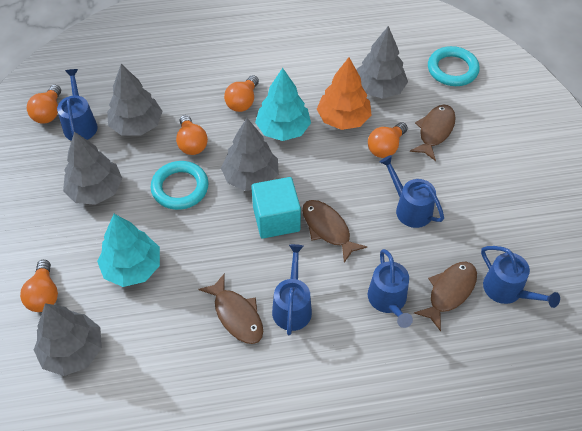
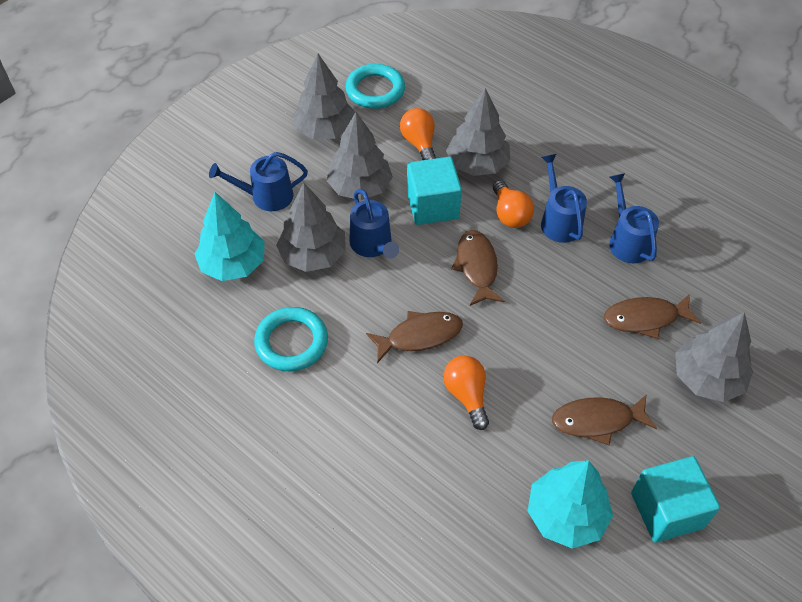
blue watering can: [57,69,98,141] [272,244,312,335] [368,249,413,328] [380,155,444,228] [481,246,560,308] = 5 -> [209,152,308,211] [350,189,399,259] [541,154,587,243] [609,173,659,263] = 4
orange light bulb: [20,260,58,312] [27,85,61,123] [176,115,208,155] [224,75,259,112] [368,122,408,158] = 5 -> [400,108,436,160] [443,356,489,430] [493,180,534,228] = 3
orange tree: [317,57,372,130] = 1 -> none = 0
turquoise cube: [251,177,301,239] = 1 -> [407,157,462,225] [631,456,720,543] = 2

